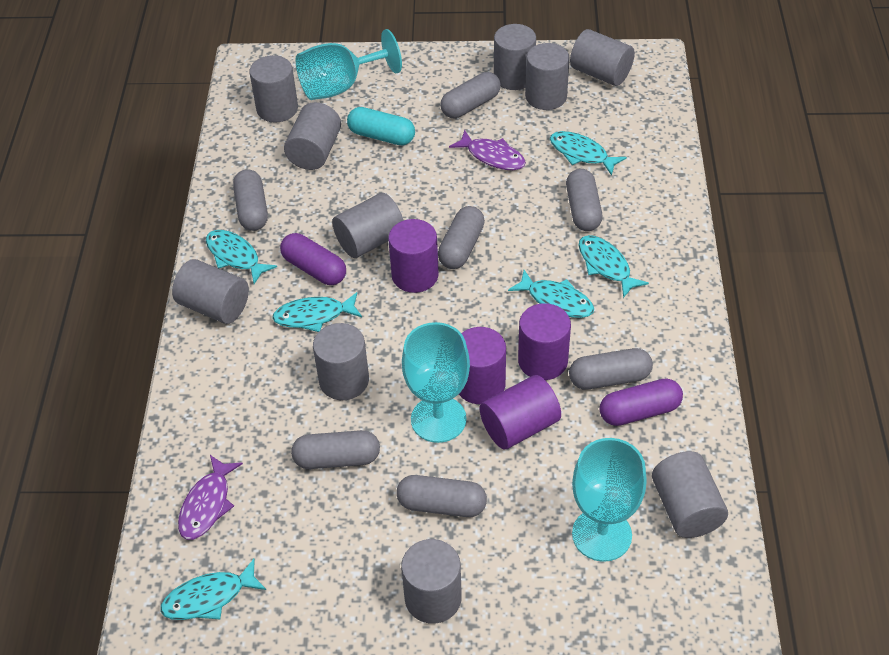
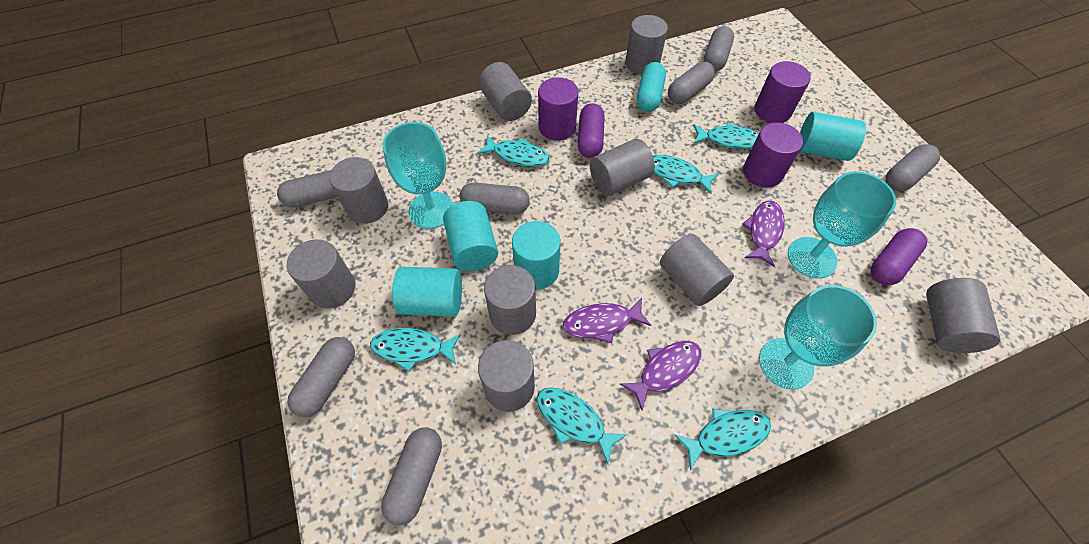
grey cylinder: [172,259,249,324] [250,55,298,123] [284,102,341,170] [313,323,369,400] [332,193,404,258] [401,539,462,624] [494,24,536,90] [525,43,570,110] [570,29,635,86] [652,451,728,538] = 10 -> [287,239,355,308] [329,157,388,224] [478,340,535,412] [479,62,532,121] [484,265,536,335] [590,139,655,196] [625,15,668,75] [660,234,734,306] [926,278,1001,353] = 9
purple cylinder: [388,219,439,293] [459,327,506,404] [480,375,561,449] [518,303,571,380] = 4 -> [538,77,578,141] [743,122,803,188] [755,61,811,123] = 3
purple fish: [178,455,243,540] [449,130,526,170] = 2 -> [563,298,651,343] [620,341,701,411] [743,201,785,267] = 3
turquoise cylinder: none = 0 -> [392,267,462,317] [443,201,498,271] [512,221,561,290] [800,112,866,161] = 4

